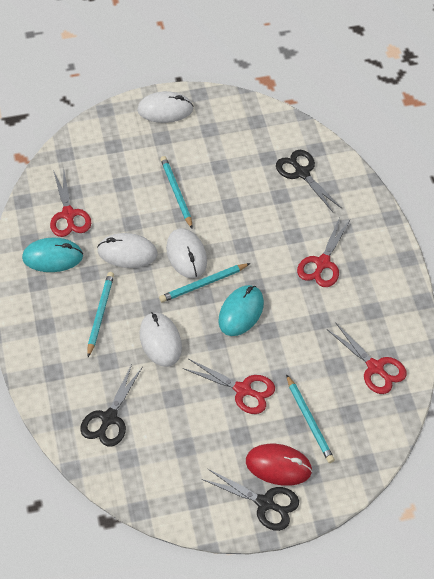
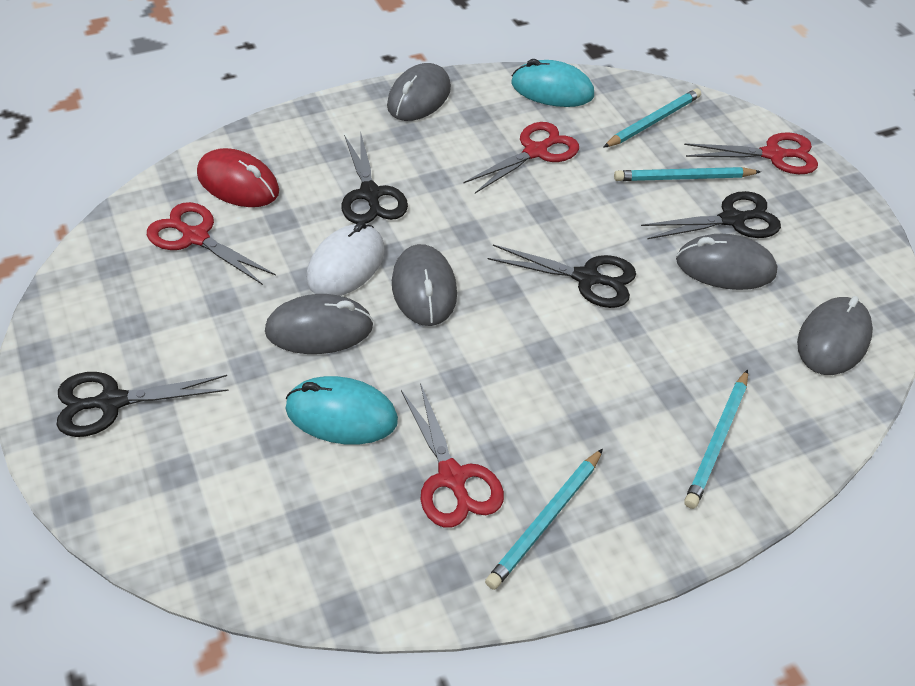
black scissors: [80,364,142,447] [202,468,299,531] [276,150,342,212] = 3 -> [56,372,229,437] [341,131,408,224] [488,245,636,308] [641,191,781,239] = 4
grey mouse: none = 0 -> [265,294,373,354] [387,63,451,121] [392,244,457,326] [676,234,777,290] [797,296,873,375] = 5
white mouse: [97,233,158,268] [137,91,194,123] [140,312,182,367] [166,228,207,279] = 4 -> [306,221,385,296] = 1

